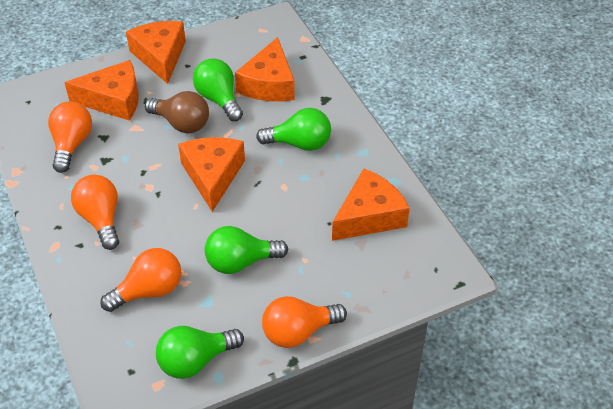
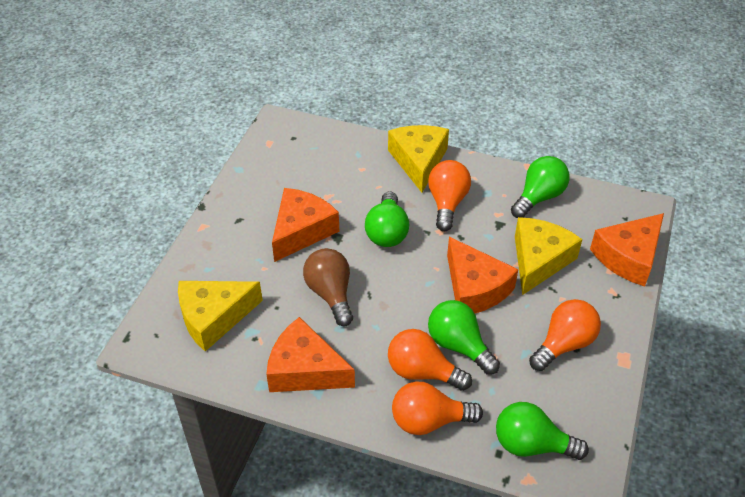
orange cheese: [64,60,139,121] [126,21,186,84] [178,137,245,212] [235,37,295,101] [332,169,410,241] = 5 -> [266,317,355,392] [272,188,339,262] [447,237,518,313] [590,213,664,287] = 4
yellow cheese: none = 0 -> [178,281,263,351] [388,125,449,192] [515,217,582,295] = 3

